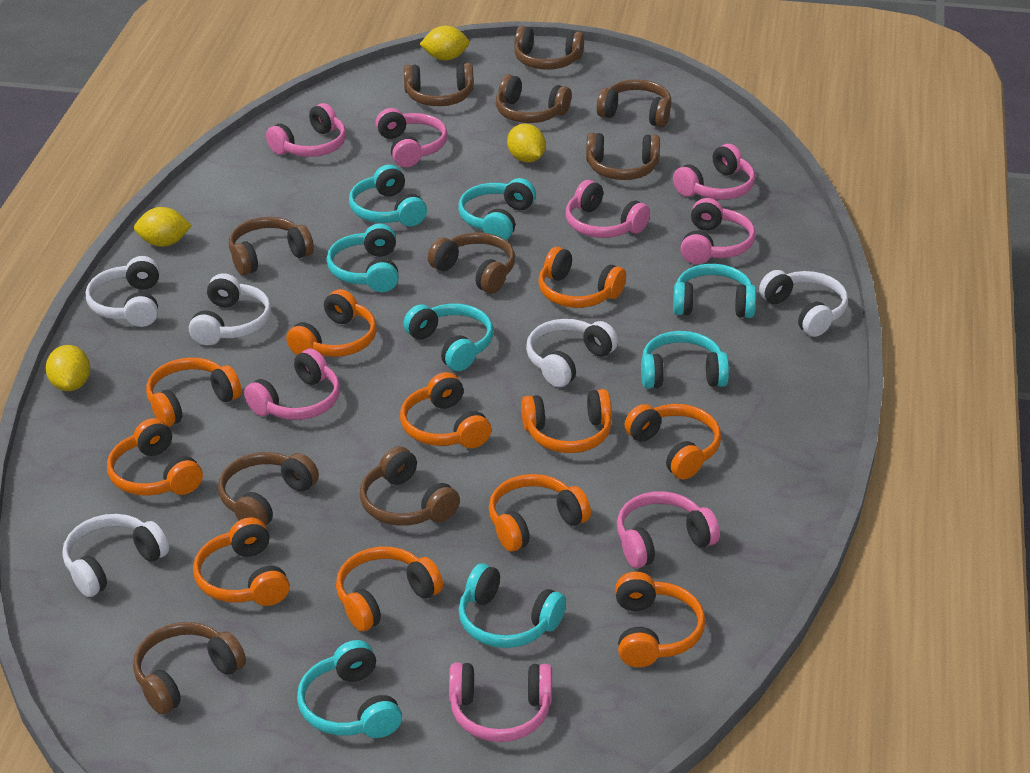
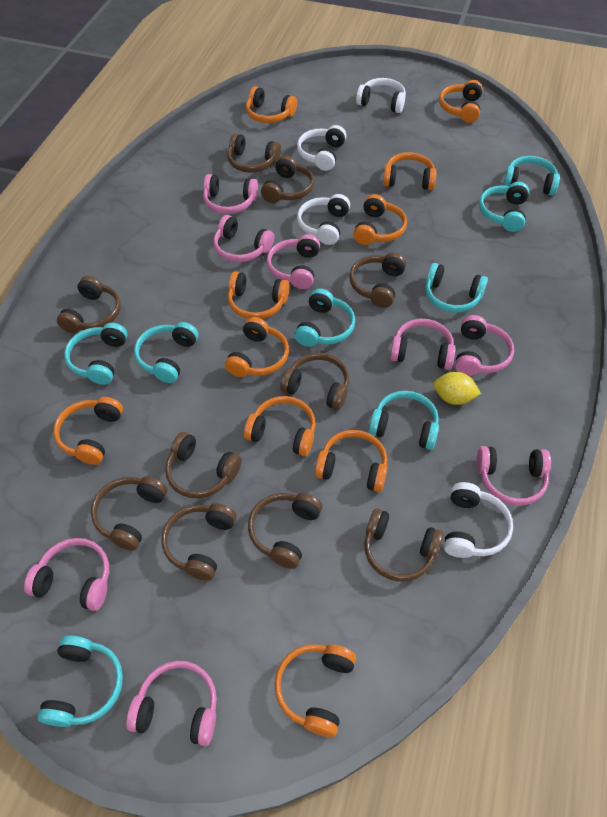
orange headphones: [107,418,203,496] [146,358,242,427] [193,517,290,606] [286,289,377,357] [336,547,443,631] [400,372,491,448] [489,474,591,552] [521,389,612,453] [538,247,626,308] [615,572,705,667] [624,404,721,479] = 11 -> [53,397,123,465] [225,317,289,377] [228,271,290,319] [244,396,316,456] [246,86,297,123] [274,644,356,737] [315,430,387,492] [353,194,407,245] [383,152,437,190] [439,80,482,123] = 10
white headphones: [62,514,169,597] [85,256,159,327] [189,273,272,345] [526,319,618,387] [759,270,848,337] = 5 -> [297,125,346,171] [297,194,350,245] [356,78,406,113] [444,482,513,558] = 4
yellow lemon: [46,345,90,391] [134,207,192,247] [420,26,469,60] [507,124,546,162] = 4 -> [433,372,481,405] = 1

